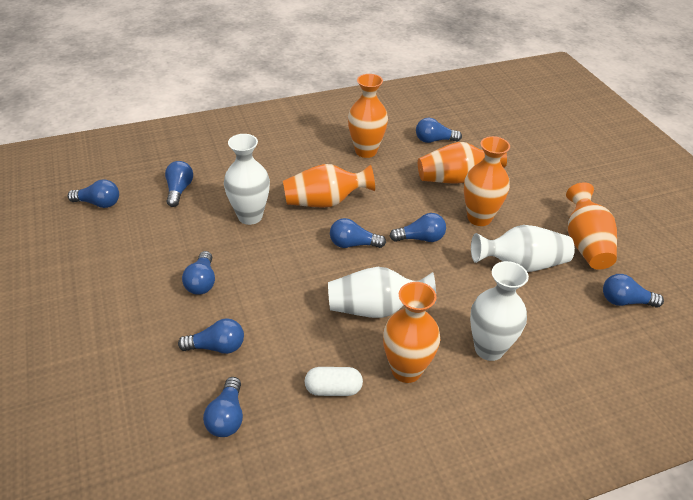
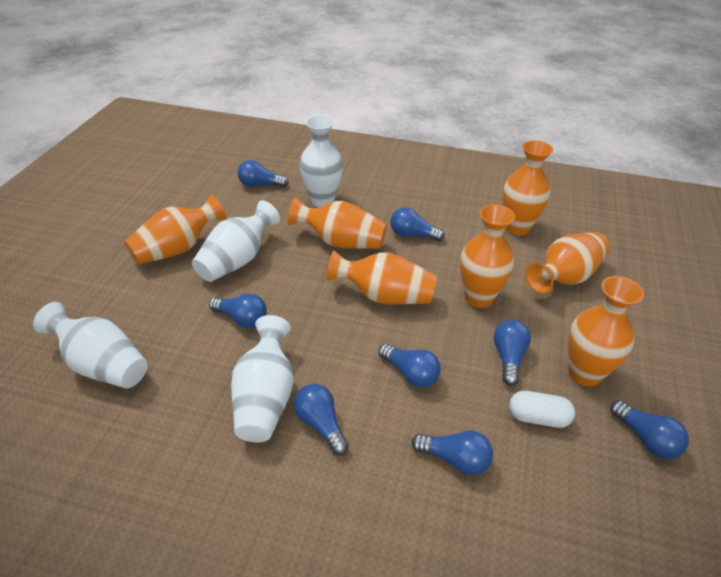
blue light bulb: [68,179,119,208] [165,161,193,207] [178,318,244,354] [182,251,215,295] [203,377,243,437] [330,218,386,248] [389,213,446,242] [416,118,462,143] [603,274,664,308] = 9 -> [209,293,267,328] [237,160,289,187] [294,384,349,455] [379,344,441,388] [390,207,445,241] [411,430,493,475] [494,320,531,386] [610,400,689,459] = 8
orange vase: [283,164,375,208] [348,74,388,158] [383,282,440,383] [418,142,507,184] [464,136,510,226] [566,182,617,270] = 6 -> [124,194,226,265] [288,198,387,249] [326,250,437,304] [460,204,515,308] [503,140,553,236] [526,232,610,294] [568,276,644,387] = 7

